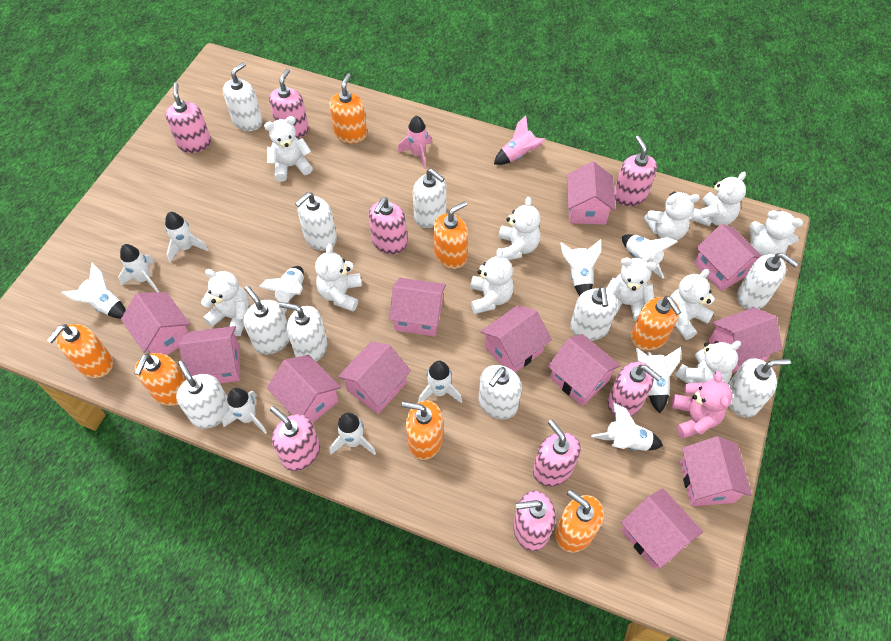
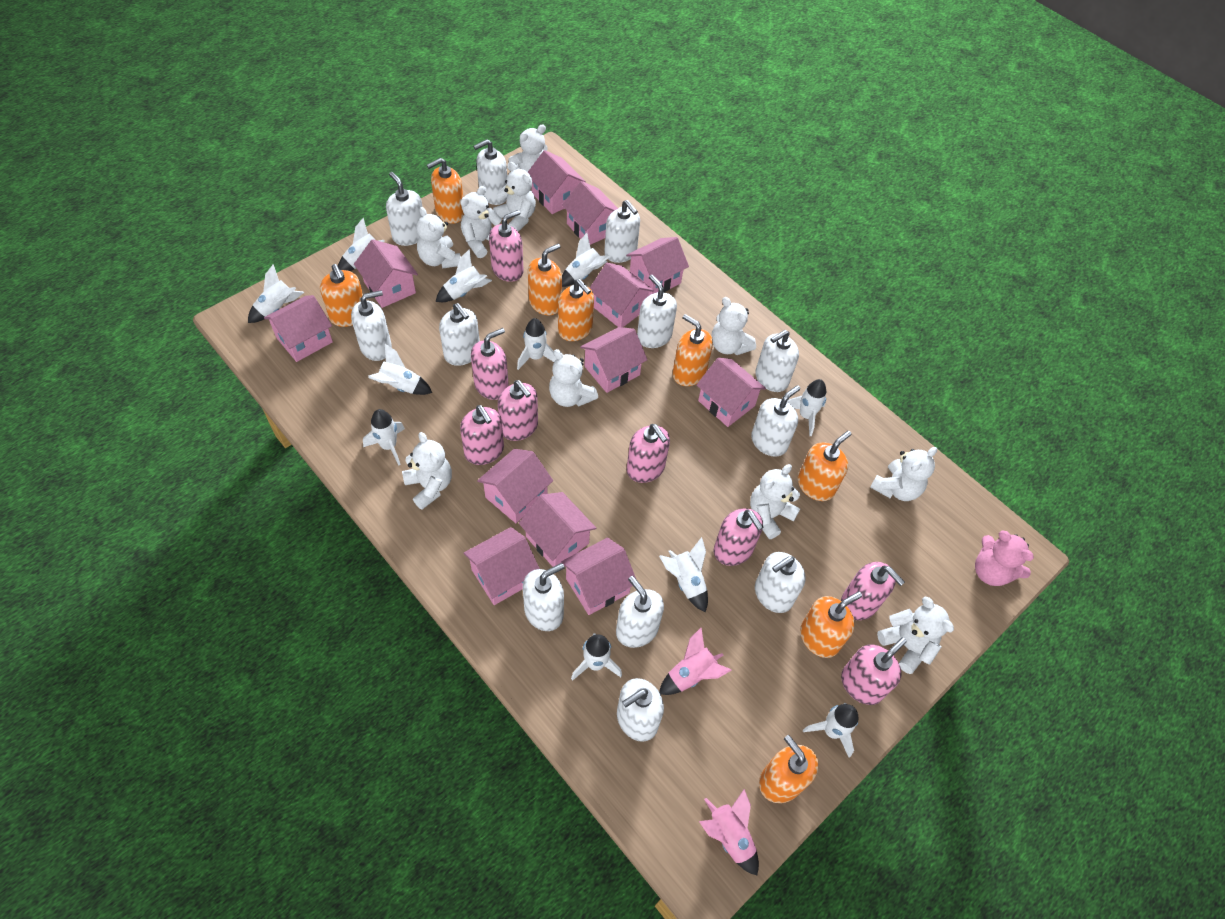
orange soap dispenser: [47,324,113,378] [134,353,187,406] [329,73,367,144] [401,400,443,460] [434,201,468,269] [555,490,604,553] [631,296,681,350] = 7 -> [320,264,363,327] [427,158,464,224] [528,244,562,315] [558,279,594,341] [673,314,713,386] [759,735,818,803] [798,431,851,501] [800,592,862,658] = 8
white soap dispenser: [176,361,229,429] [223,62,263,131] [243,286,289,354] [279,302,328,361] [295,192,337,251] [413,169,446,228] [479,365,522,420] [570,287,618,341] [728,358,791,418] [737,253,798,310] = 10 -> [351,290,392,361] [386,172,422,246] [439,303,480,366] [473,139,507,205] [523,563,565,631] [604,200,640,263] [616,576,664,648] [617,678,664,742] [637,275,677,348] [751,385,800,457] [755,552,805,613] [756,330,799,392] = 12
white teddy bear: [201,269,249,336] [264,116,313,182] [315,244,362,311] [470,248,514,314] [498,197,541,260] [606,258,657,321] [644,191,700,241] [670,269,715,340] [675,341,741,384] [691,172,746,226] [750,210,803,256] = 11 -> [402,432,452,510] [416,207,461,269] [460,186,502,258] [493,162,536,232] [507,124,548,172] [549,349,598,407] [712,297,756,355] [750,464,800,539] [870,447,937,501] [877,596,954,674] = 10

